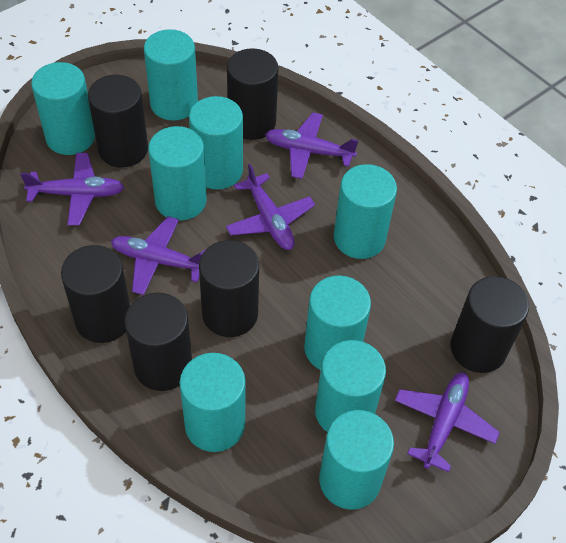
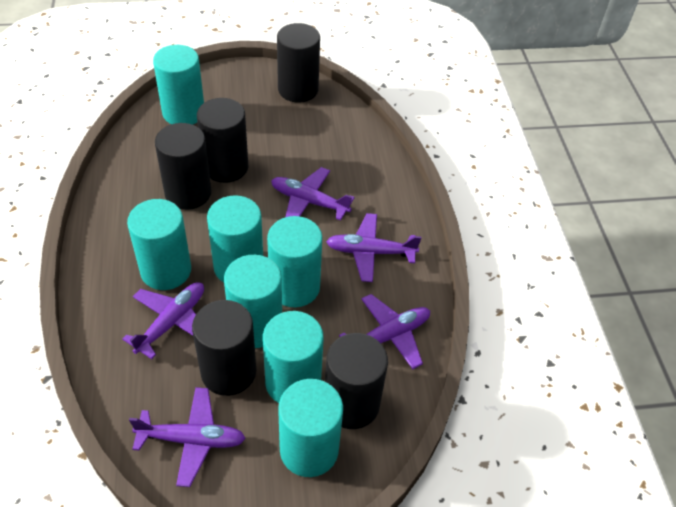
black cylinder: [61,245,130,343] [88,75,148,168] [125,293,192,391] [199,240,259,337] [227,48,279,140] [451,276,529,373] = 6 -> [155,123,212,210] [192,300,256,396] [197,98,249,183] [277,23,320,103] [325,333,388,429] = 5
turquoise cylinder: [31,62,95,155] [144,29,198,121] [148,126,207,221] [180,353,246,452] [189,96,243,189] [304,275,371,370] [315,340,386,432] [319,410,394,509] [334,164,397,259] = 9 -> [127,199,191,290] [153,45,204,125] [207,195,263,282] [224,255,282,348] [263,311,324,403] [267,216,322,307] [278,379,343,477] = 7

